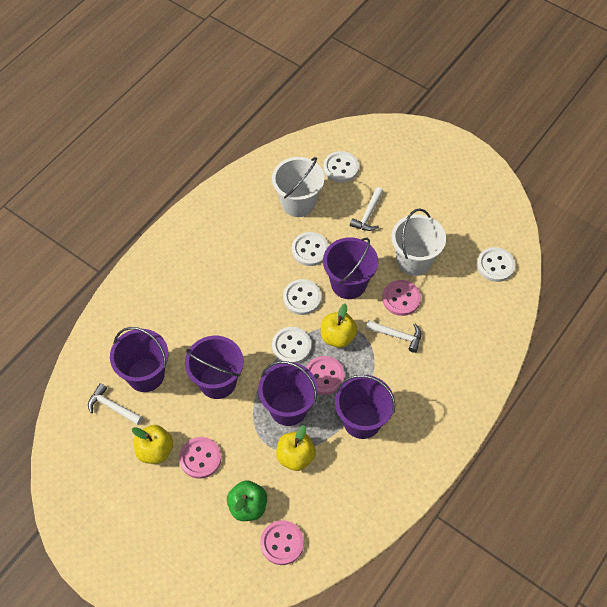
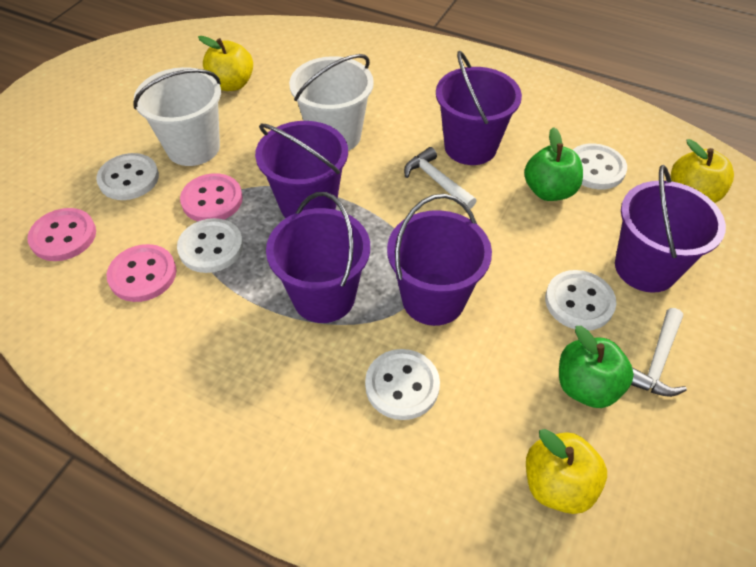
green apple: [227,480,267,521] = 1 -> [524,127,583,201] [559,326,634,408] = 2
pink button: [179,437,221,479] [260,520,304,565] [306,356,345,395] [382,280,421,316] = 4 -> [27,208,96,261] [107,244,176,302] [180,173,243,221] = 3
white hammer: [88,383,143,425] [350,187,383,231] [366,320,421,353] = 3 -> [404,147,477,209] [631,308,687,397] = 2

